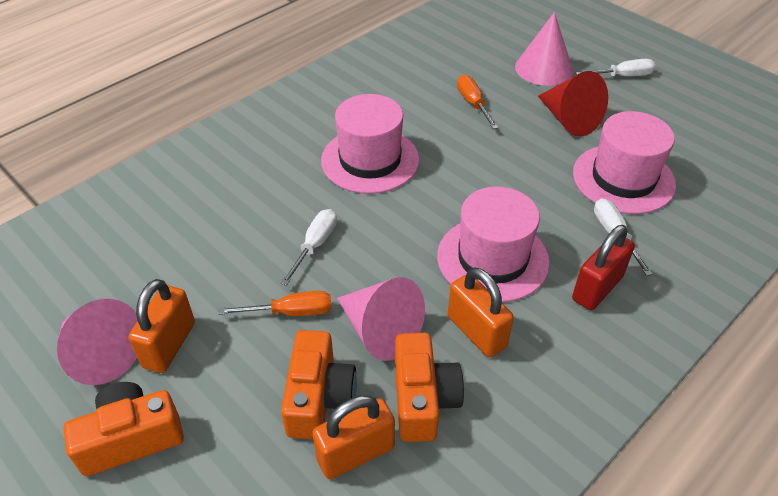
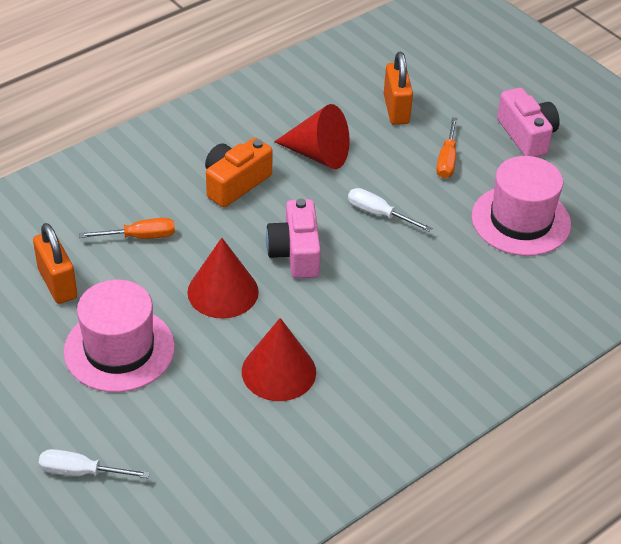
orange camera: [63,382,184,476] [281,330,357,439] [395,333,464,442] = 3 -> [205,138,273,207] = 1
orange padlock: [128,279,195,373] [312,395,395,479] [448,267,514,357] = 3 -> [33,223,77,304] [384,52,413,125] = 2
pink camera: none = 0 -> [266,199,321,278] [497,88,560,157] = 2
pink cone: [57,299,137,385] [337,277,425,361] [515,12,573,86] = 3 -> none = 0
pink hat: [321,94,419,194] [437,186,550,302] [573,111,676,214] = 3 -> [64,280,175,392] [472,156,571,256] = 2
red cone: [538,71,608,136] = 1 -> [187,238,259,319] [242,318,316,401] [274,104,350,169] = 3
red padlock: [572,225,635,310] = 1 -> none = 0
white screwdriver: [280,209,337,286] [576,59,655,76] [594,198,653,276] = 3 -> [39,449,150,478] [348,188,432,232] = 2

